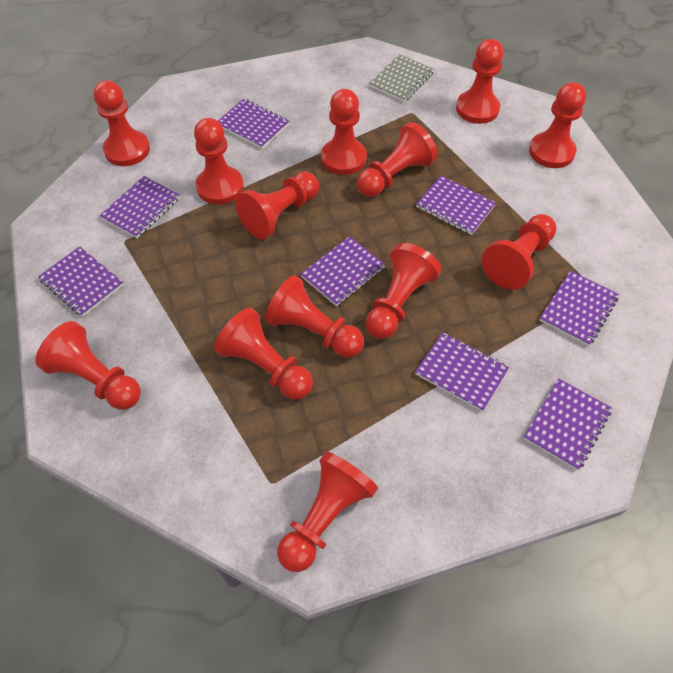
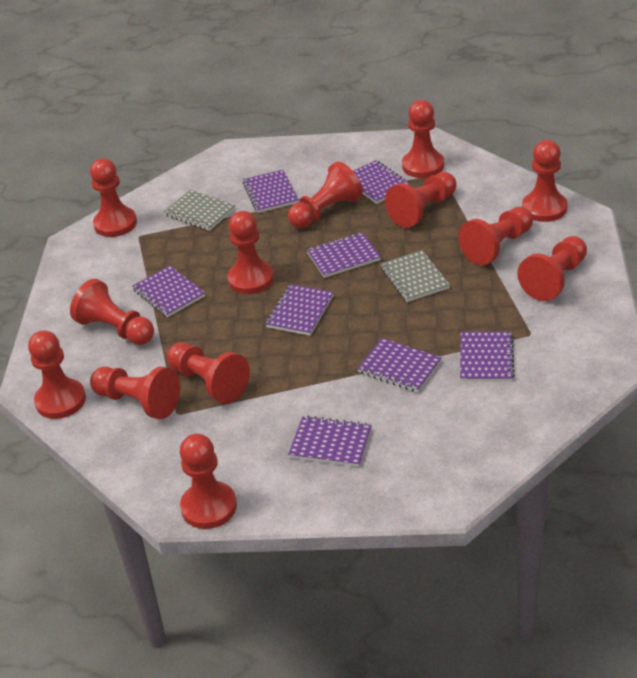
grey notebook: [369,54,434,102] = 1 -> [164,190,235,231] [380,250,450,302] = 2

